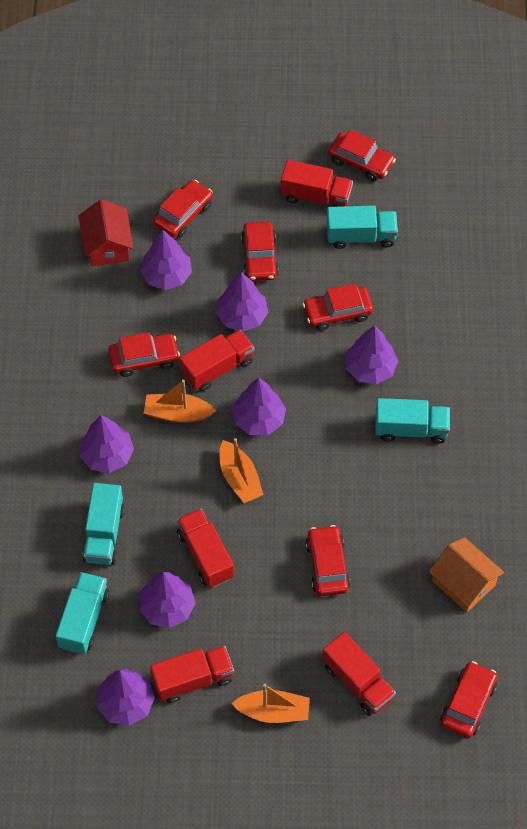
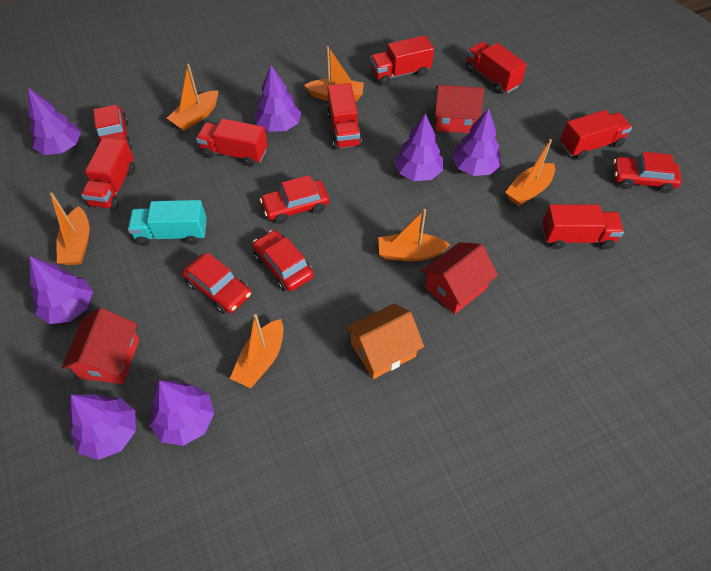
orange boat: [144,380,216,423] [219,438,264,503] [231,684,309,723] = 3 -> [50,192,89,265] [167,64,218,131] [230,314,283,388] [304,46,364,101] [378,209,450,261] [505,139,555,206] = 6
red car: [108,332,180,377] [153,180,213,238] [241,222,279,281] [302,283,373,331] [306,525,350,596] [328,130,396,181] [441,661,497,738] = 7 -> [93,105,132,150] [182,253,251,314] [252,230,314,291] [260,175,329,224] [613,152,682,193] = 5
red house: [78,199,133,266] = 1 -> [61,308,139,384] [422,242,498,314] [435,85,484,133] = 3
red truck: [150,646,234,703] [177,509,234,588] [180,329,254,391] [281,160,353,207] [322,632,396,716] = 5 -> [81,138,135,209] [196,118,268,167] [327,83,362,149] [370,35,434,86] [466,42,527,94] [543,204,624,249] [560,110,632,160] = 7
turquoise truck: [56,572,109,654] [82,483,125,565] [327,206,398,249] [375,398,450,444] = 4 -> [128,200,207,246] = 1

